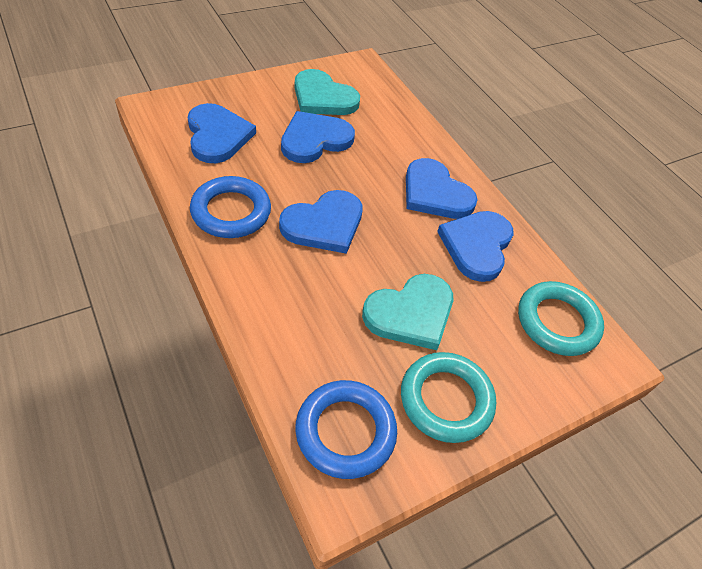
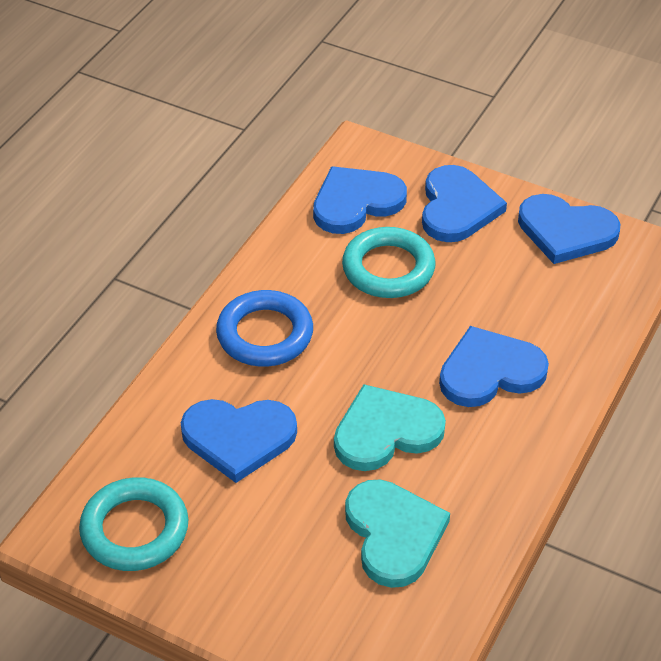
blue ring: [190,176,271,238] [295,380,397,479] = 2 -> [216,290,313,367] = 1

